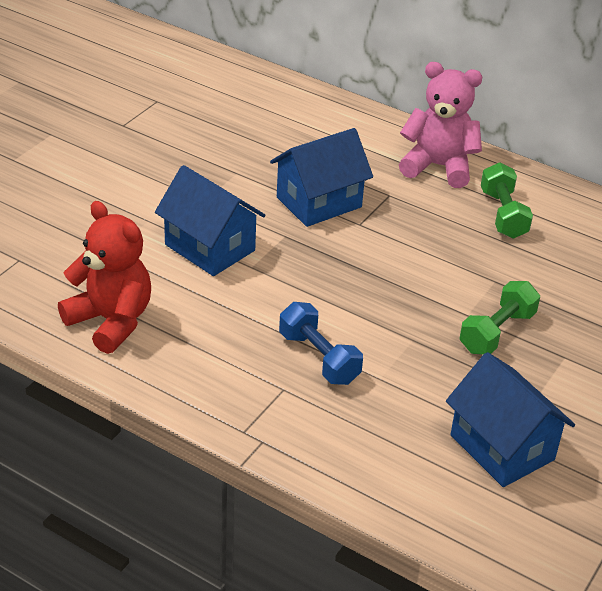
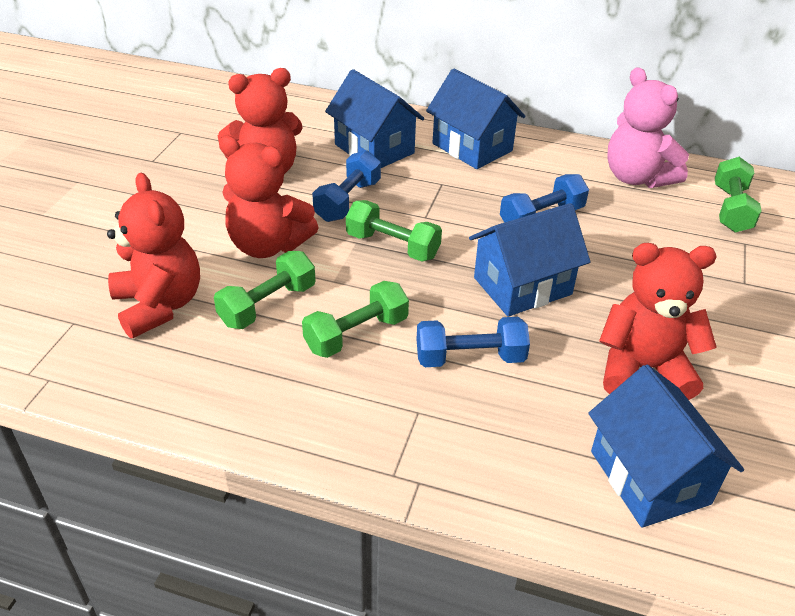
blue dumbbell: [279,302,363,385] = 1 -> [312,150,381,222] [417,317,530,367] [500,174,589,223] = 3
blue house: [155,165,265,276] [270,128,373,227] [446,352,575,487] = 3 -> [325,69,424,168] [426,69,525,169] [469,203,590,317] [588,365,744,528] = 4
green dumbbell: [460,281,540,354] [481,162,533,239] = 2 -> [214,251,316,329] [302,281,409,358] [346,200,442,261] [715,157,761,232] = 4
red teddy bear: [58,201,151,354] = 1 -> [107,173,200,338] [218,68,303,174] [219,136,319,258] [599,243,717,400] = 4

